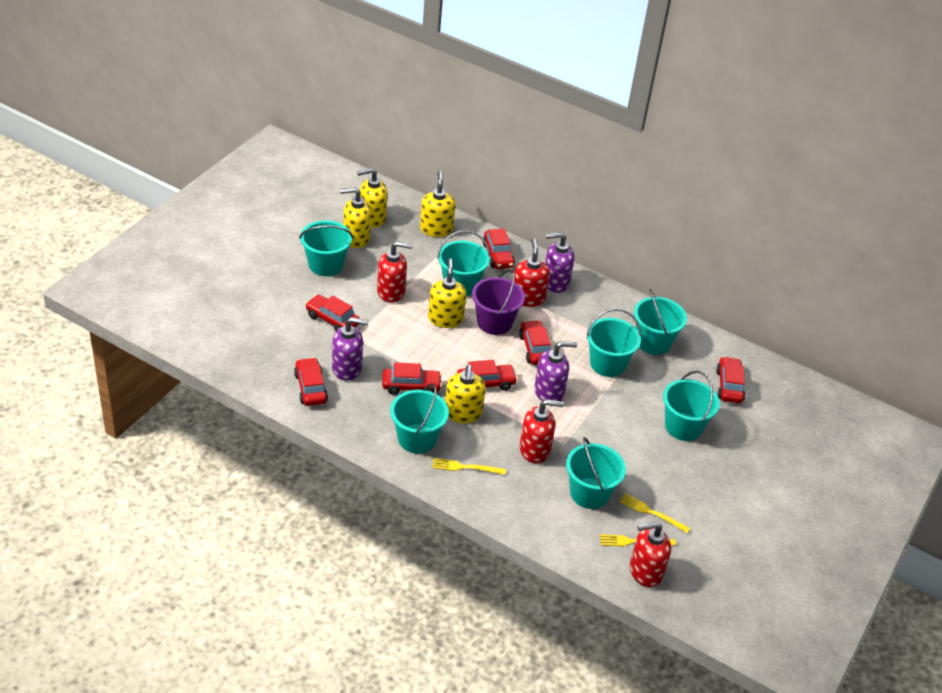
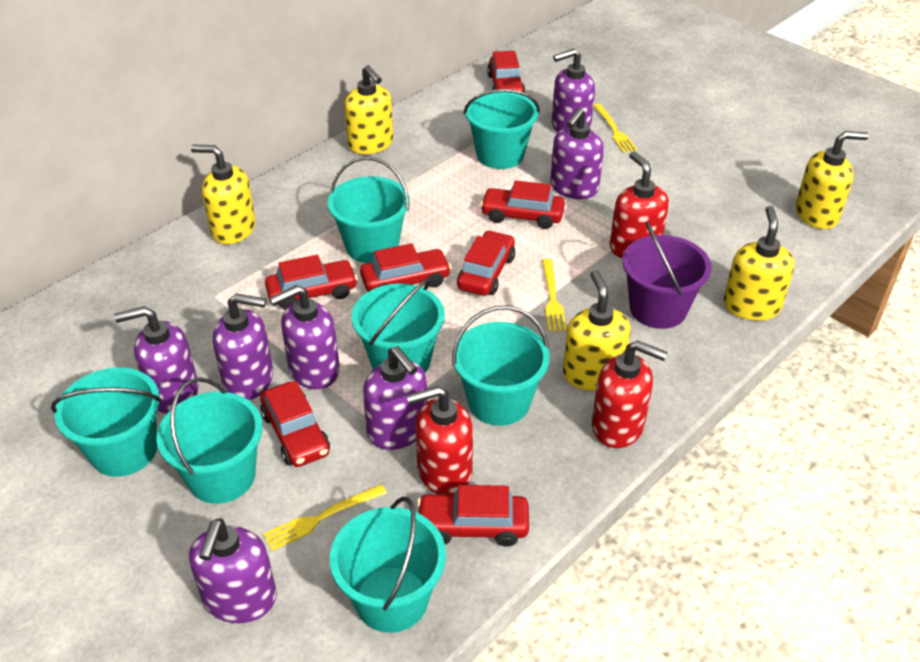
purple soap dispenser: [332,317,369,381] [534,341,577,401] [545,232,574,293] = 3 -> [114,306,198,414] [189,518,277,623] [213,293,273,400] [270,285,340,389] [363,346,427,450] [550,108,604,199] [552,48,595,133] = 7
red soap dispenser: [377,241,413,303] [514,239,550,307] [520,399,564,463] [630,522,671,587] = 4 -> [406,386,473,495] [592,340,668,448] [610,151,669,258] = 3

